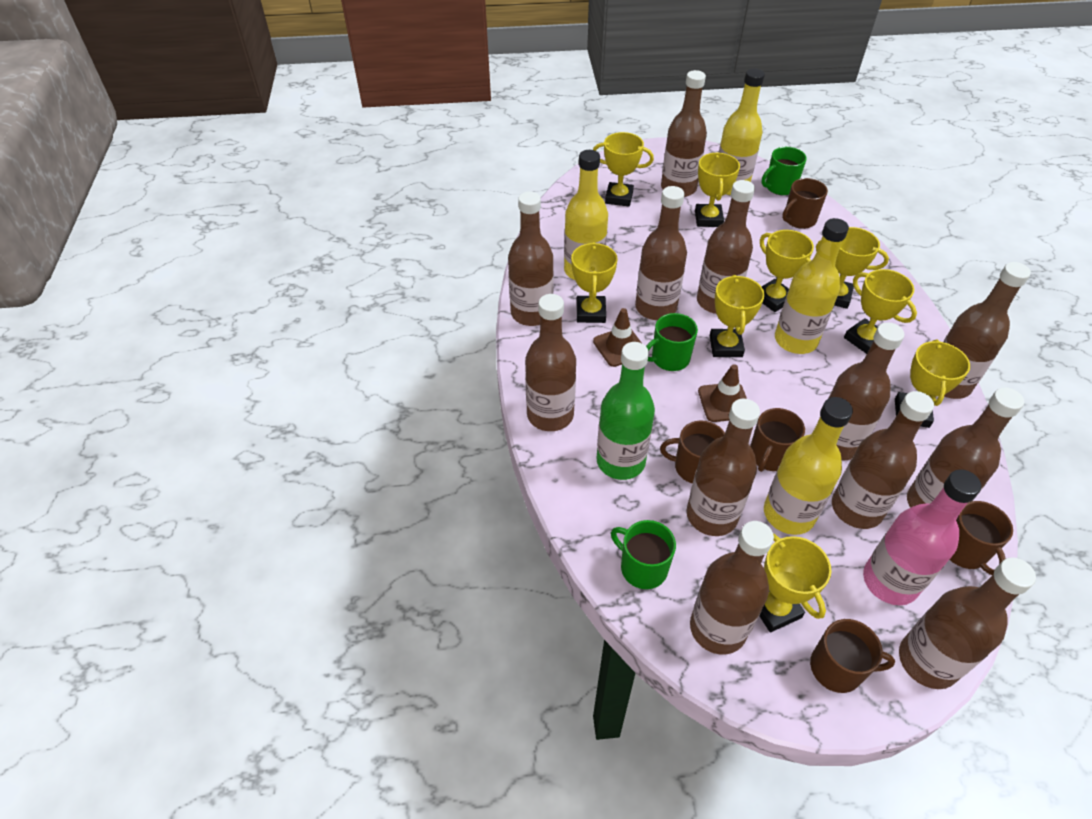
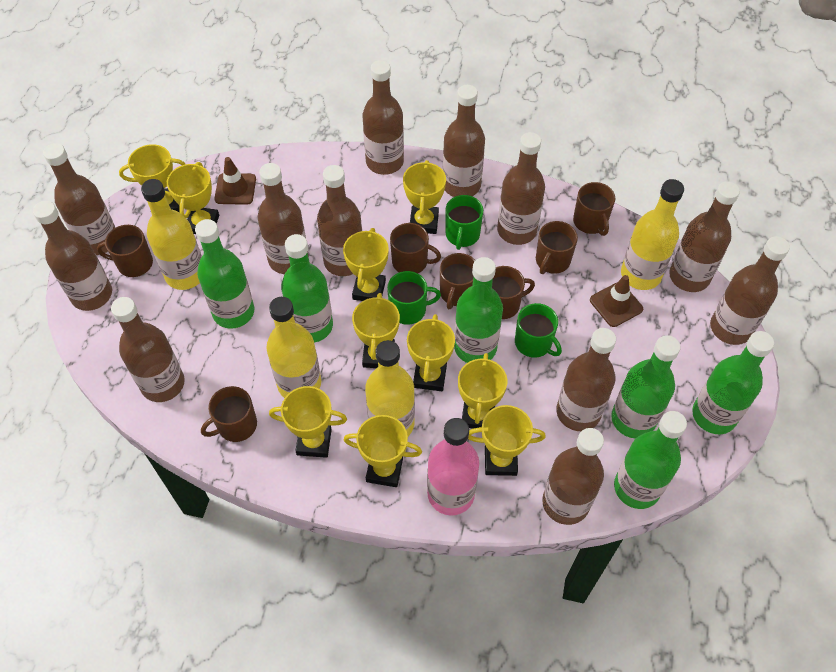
brown mug: [660,421,725,483] [750,408,805,472] [782,178,828,229] [810,619,895,693] [949,501,1013,575] = 5 -> [97,225,153,277] [201,386,257,442] [390,223,441,273] [440,253,476,309] [492,266,535,319] [536,221,578,274] [573,182,615,236] = 7
green bottle: [597,342,655,480] = 1 -> [195,219,254,329] [281,234,333,342] [454,257,503,363] [611,335,681,439] [614,411,687,509] [692,331,774,434] = 6
yellow trophy: [571,242,618,323] [593,132,654,207] [695,153,740,227] [710,275,765,357] [759,534,832,632] [760,230,814,312] [816,227,889,309] [844,269,917,354] [895,340,970,428] = 9 -> [119,144,185,213] [167,162,219,234] [269,386,347,458] [343,228,389,301] [344,415,422,487] [352,293,400,368] [403,160,446,234] [407,314,455,391] [458,353,507,429] [468,405,546,476] = 10

